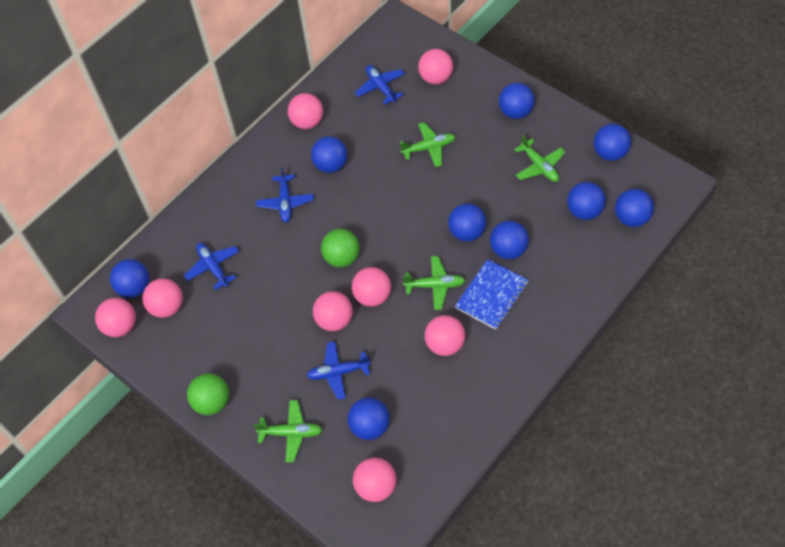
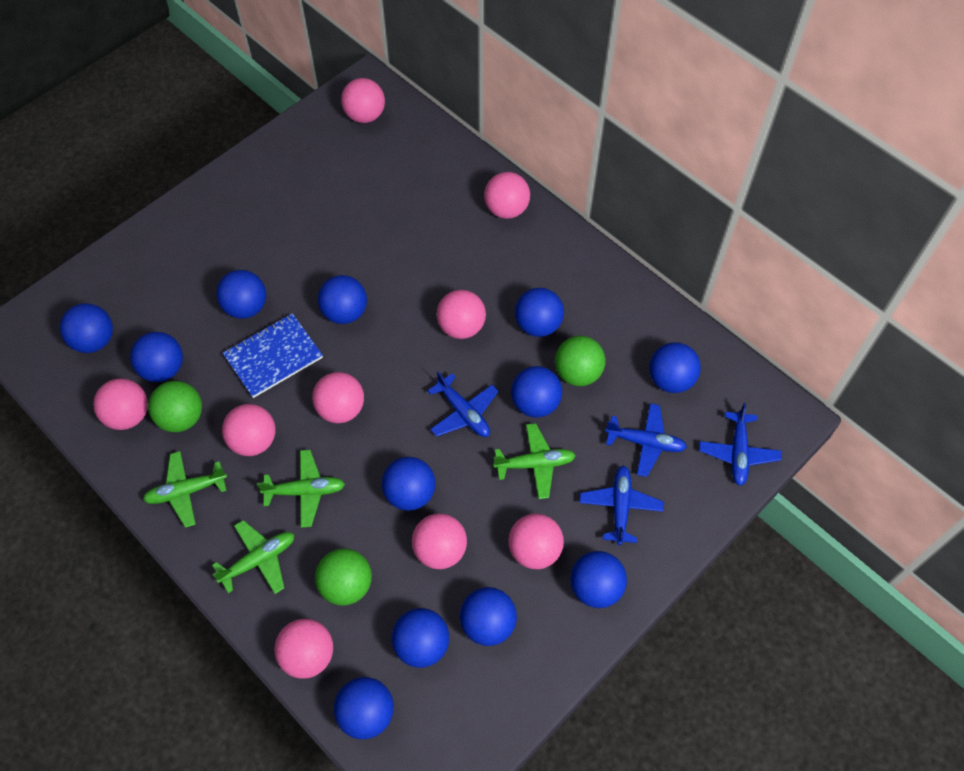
blue ball: [110,259,150,298] [311,136,348,173] [347,397,390,440] [448,203,486,242] [490,221,529,259] [499,83,535,119] [567,182,606,220] [594,124,631,161] [615,189,654,227] = 9 -> [60,303,113,353] [130,332,183,382] [216,270,266,319] [318,275,367,324] [334,677,394,740] [382,457,436,511] [392,608,449,668] [460,587,517,646] [511,366,562,417] [515,288,564,337] [570,551,627,608] [649,342,701,393] = 12
green ball: [187,374,229,415] [321,229,360,267] = 2 -> [148,381,202,432] [315,549,372,606] [555,336,606,386] = 3
pink ball: [95,298,136,337] [143,279,183,318] [288,93,323,129] [313,291,353,331] [352,267,391,307] [353,458,396,502] [418,49,453,84] [425,315,465,356] = 8 -> [93,378,148,430] [222,404,276,456] [274,619,333,679] [312,372,364,423] [341,78,385,123] [412,513,467,569] [437,290,486,339] [484,172,530,219] [509,514,564,569] = 9

